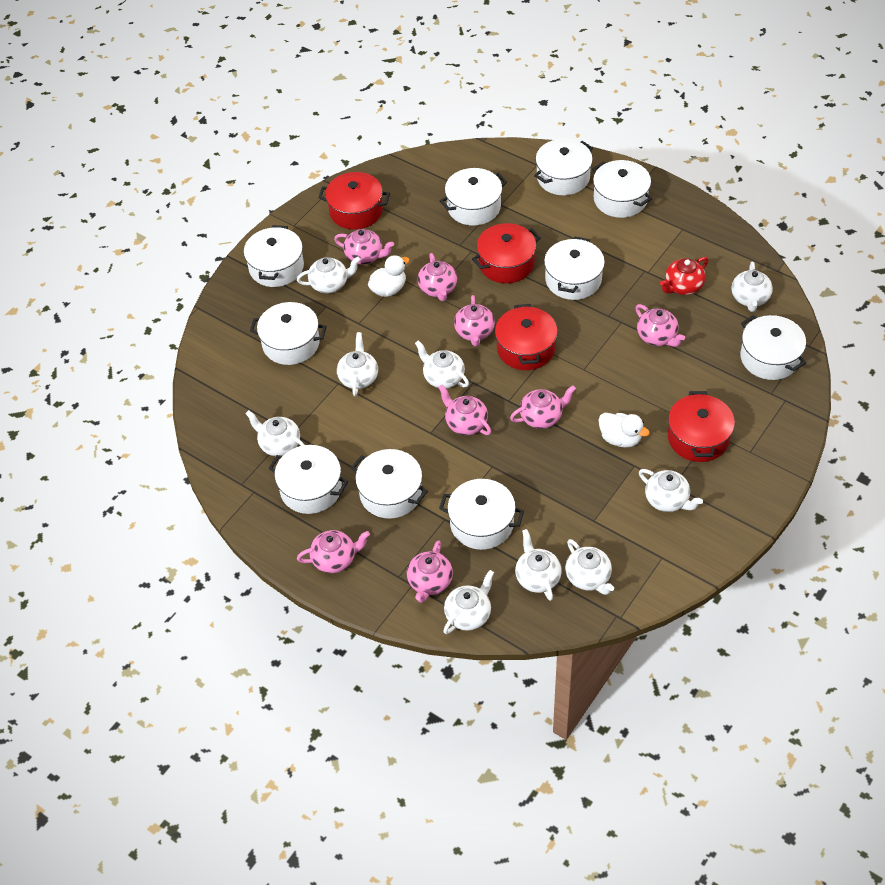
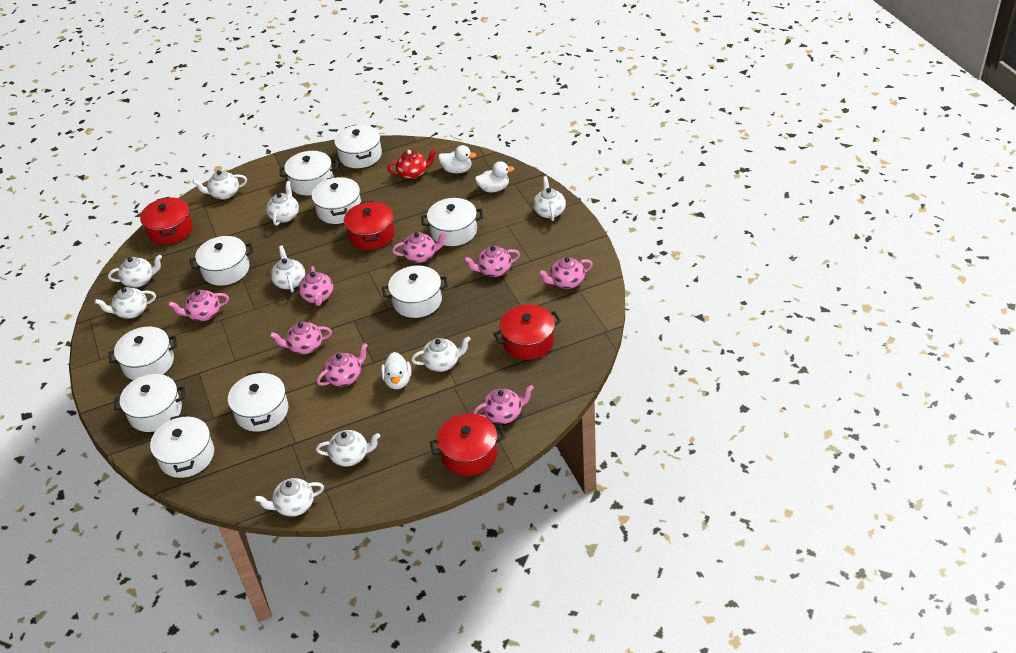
white duck: [368,255,409,297] [598,413,650,447] = 2 -> [381,352,411,389] [438,145,476,173] [475,161,514,193] = 3

